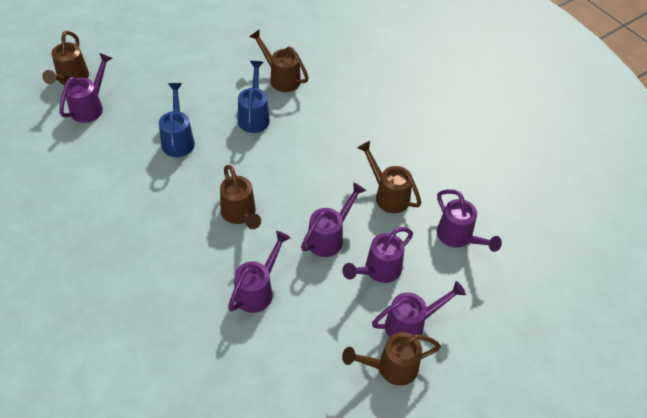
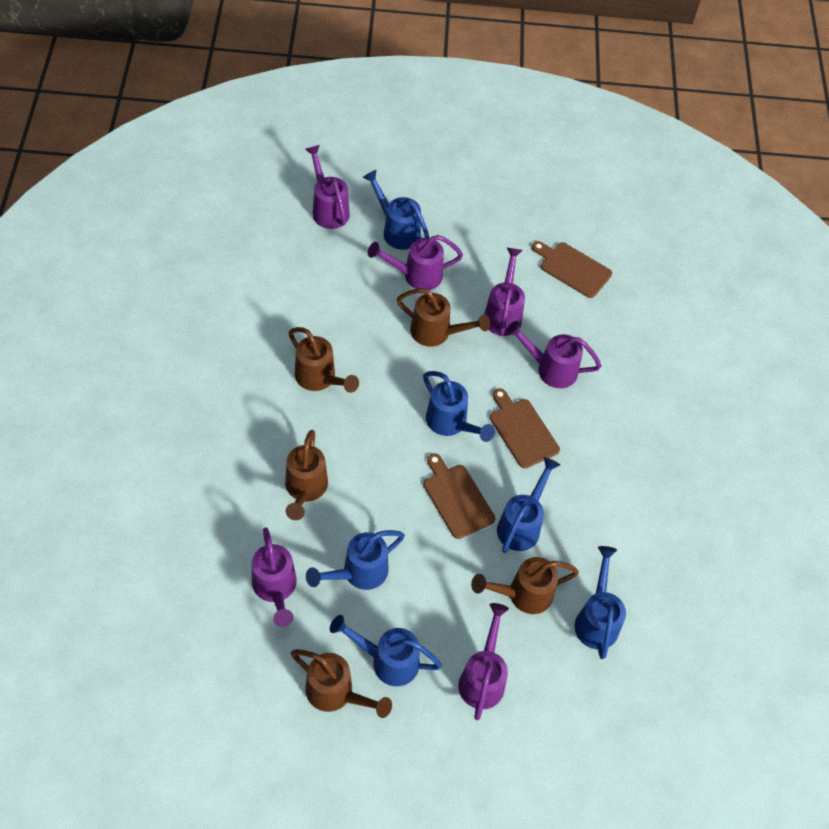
blue watering can: [159,83,195,157] [238,61,270,133] = 2 -> [306,530,405,590] [330,615,442,686] [363,170,429,250] [423,371,495,442] [497,457,560,553] [574,546,626,659] = 6
brown cutting board: none = 0 -> [423,453,495,539] [490,388,560,468] [532,241,612,298] = 3

